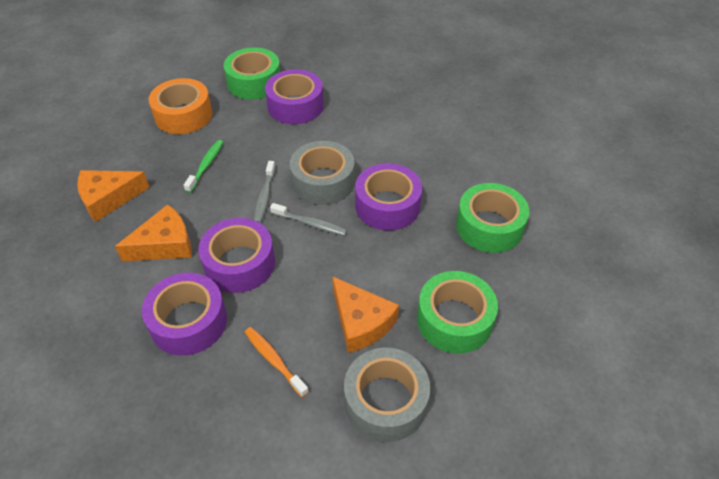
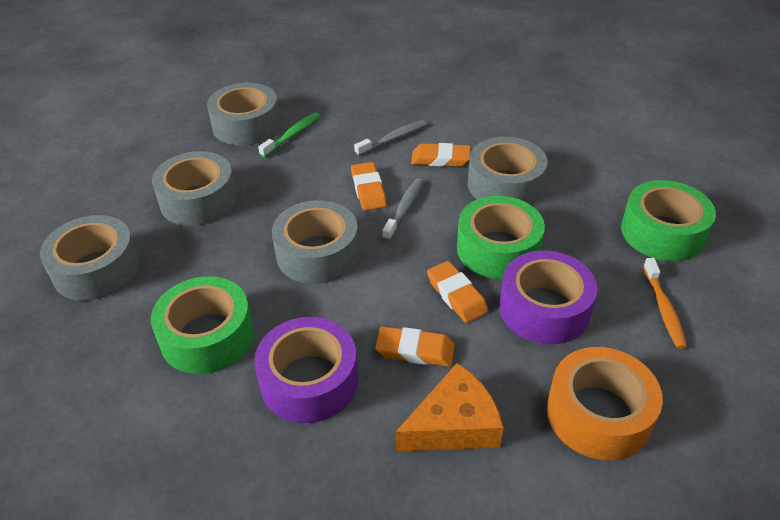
grey tape: [290,141,355,205] [344,348,430,442] = 2 -> [40,215,140,301] [152,151,237,226] [207,83,280,146] [272,200,359,284] [468,137,548,205] = 5
orange cheese: [77,170,150,222] [115,204,192,262] [332,276,399,353] = 3 -> [396,363,504,452] = 1
orange eraser: none = 0 -> [351,162,387,211] [375,326,455,366] [411,143,471,167] [427,261,488,323] = 4
purple tape: [142,273,227,356] [198,218,275,293] [265,69,324,124] [355,163,422,230] = 4 -> [254,317,358,423] [499,250,597,344] = 2

